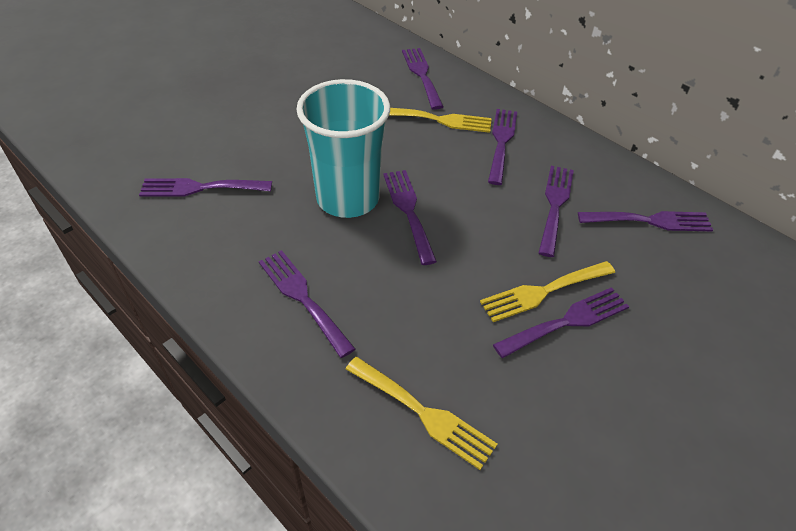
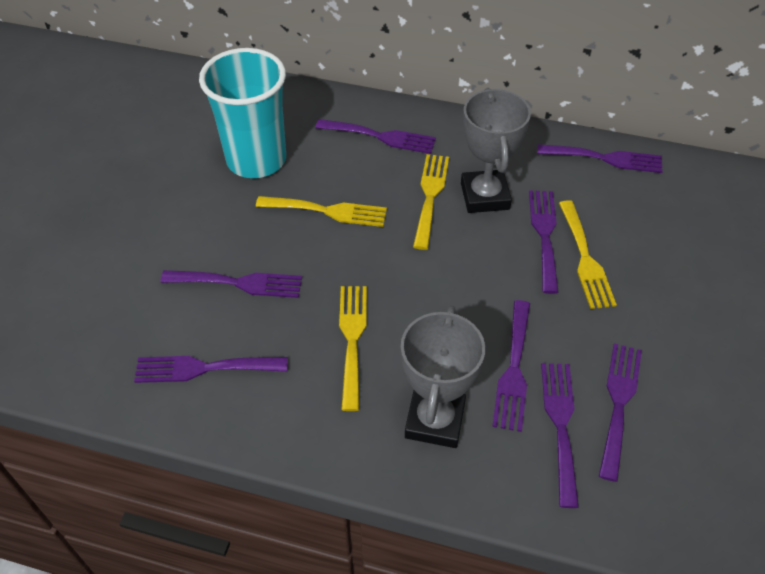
grey trophy: none = 0 -> [401,306,485,448] [461,88,531,213] = 2
yellow fork: [346,357,498,470] [389,108,492,133] [480,261,615,322] = 3 -> [256,196,387,227] [339,286,367,411] [413,154,449,250] [559,200,617,309] = 4

